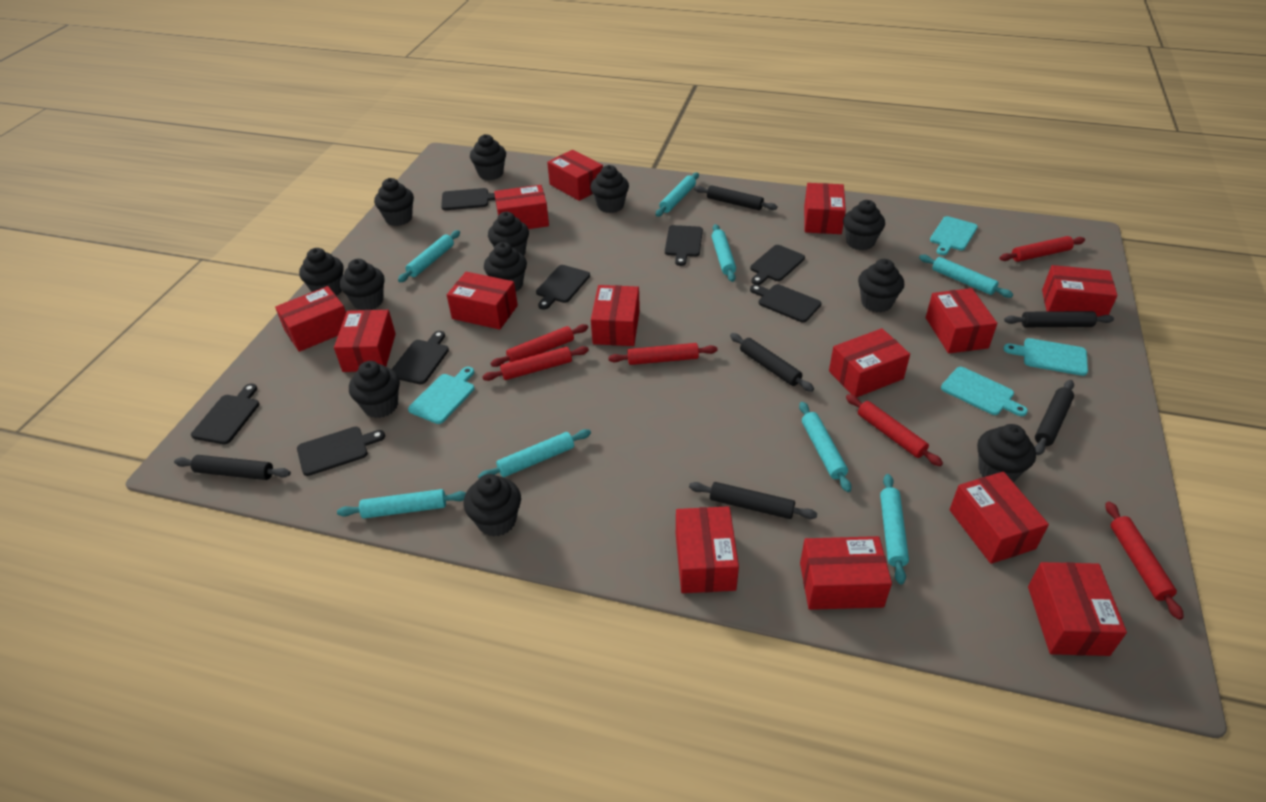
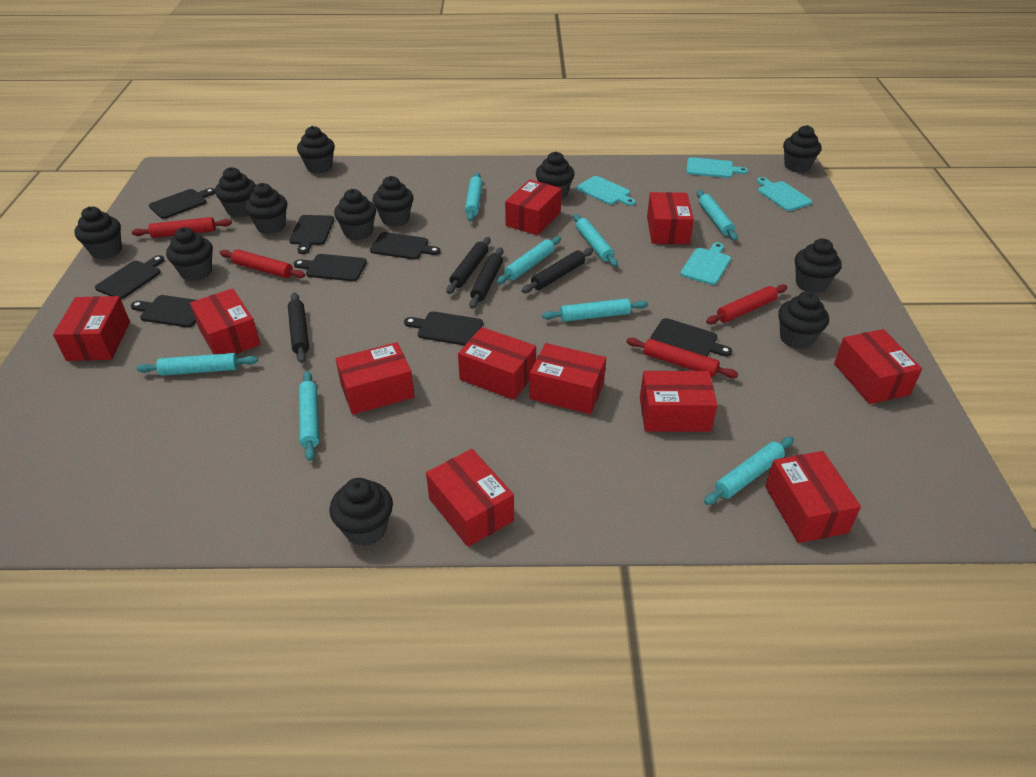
black rolling pin: [174,455,291,480] [689,482,817,519] [694,185,778,210] [730,333,814,392] [1004,311,1114,327] [1035,380,1074,455] = 6 -> [288,293,309,363] [446,237,491,294] [469,247,503,309] [522,248,593,293] = 4
red box: [275,286,346,352] [334,310,396,372] [447,272,518,330] [494,185,549,229] [547,150,603,201] [591,285,640,346] [676,506,739,593] [800,536,892,610] [804,183,846,234] [829,328,910,397] [926,288,997,353] [949,472,1049,564] [1028,562,1127,656] [1042,265,1118,317] = 14 -> [53,296,130,361] [190,288,260,354] [336,342,414,415] [426,449,514,547] [458,327,536,400] [505,179,562,236] [529,343,606,414] [640,371,717,432] [647,192,694,244] [765,451,861,543] [834,329,922,404] = 11
red rolling pin: [482,346,589,381] [490,324,588,367] [608,343,717,365] [846,394,943,466] [999,236,1085,262] [1106,501,1184,620] = 6 -> [132,217,232,238] [220,249,305,278] [626,338,738,378] [706,284,787,324] = 4

